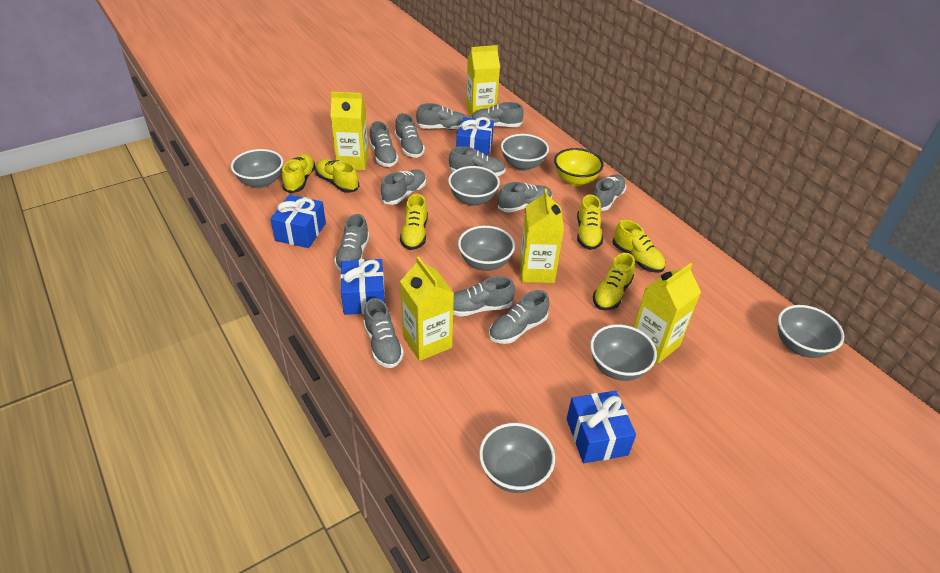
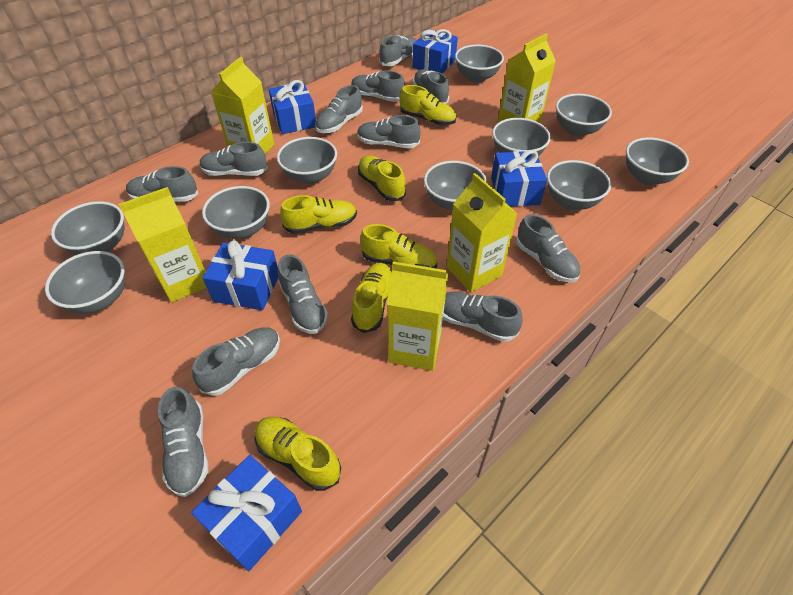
blue gift: [270,195,326,248] [340,259,385,315] [456,117,494,156] [567,391,636,463] = 4 -> [191,455,302,571] [202,240,278,310] [269,80,316,134] [413,29,458,73] [491,150,547,207] = 5
grey bowl: [231,149,283,188] [448,166,500,206] [458,226,515,271] [479,423,555,493] [501,134,549,171] [590,324,657,381] [778,305,844,358] = 7 -> [45,251,125,314] [51,201,125,255] [202,186,270,239] [277,137,337,184] [424,161,487,211] [455,44,504,83] [492,118,551,156] [547,160,611,210] [556,94,612,137] [626,137,689,185] = 10
yellow bowl: [554,148,604,186] = 1 -> none = 0

